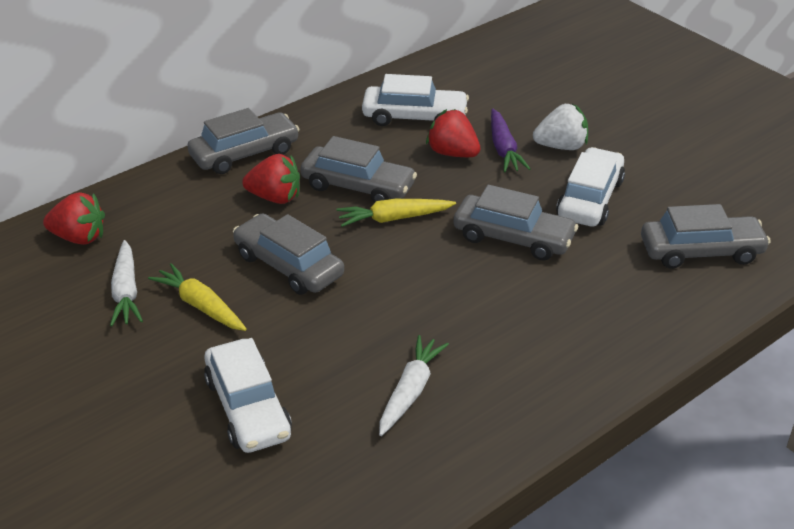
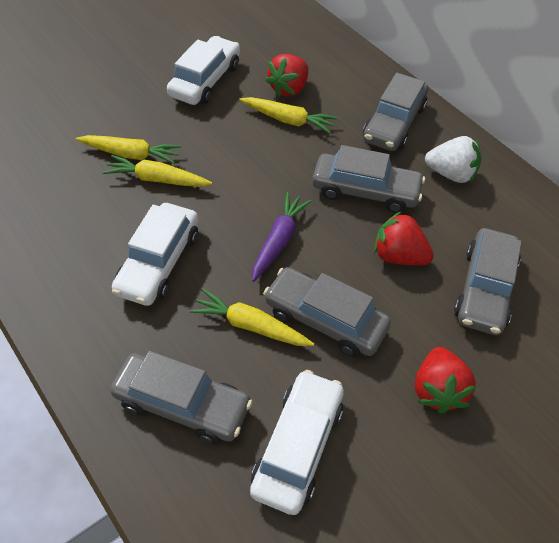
white carrot: [110,240,143,326] [379,335,449,436] = 2 -> none = 0
yellow carrot: [148,263,247,331] [336,199,456,227] = 2 -> [76,135,181,164] [103,155,212,187] [190,289,314,346] [239,97,338,134] = 4

